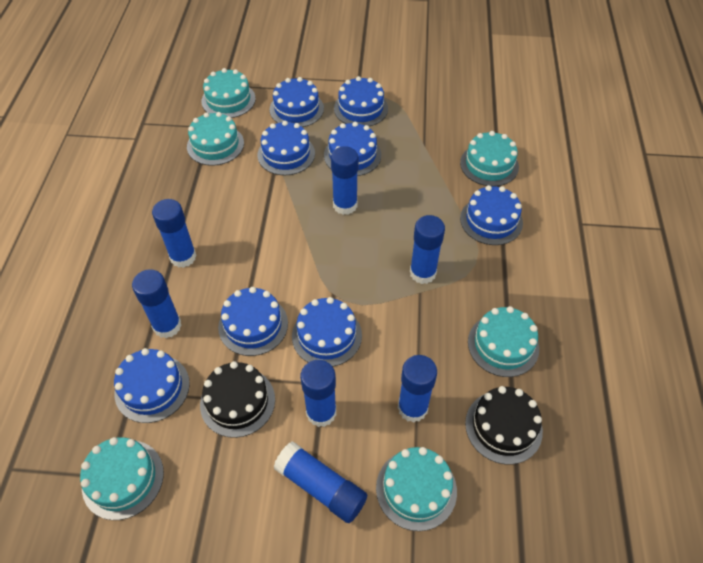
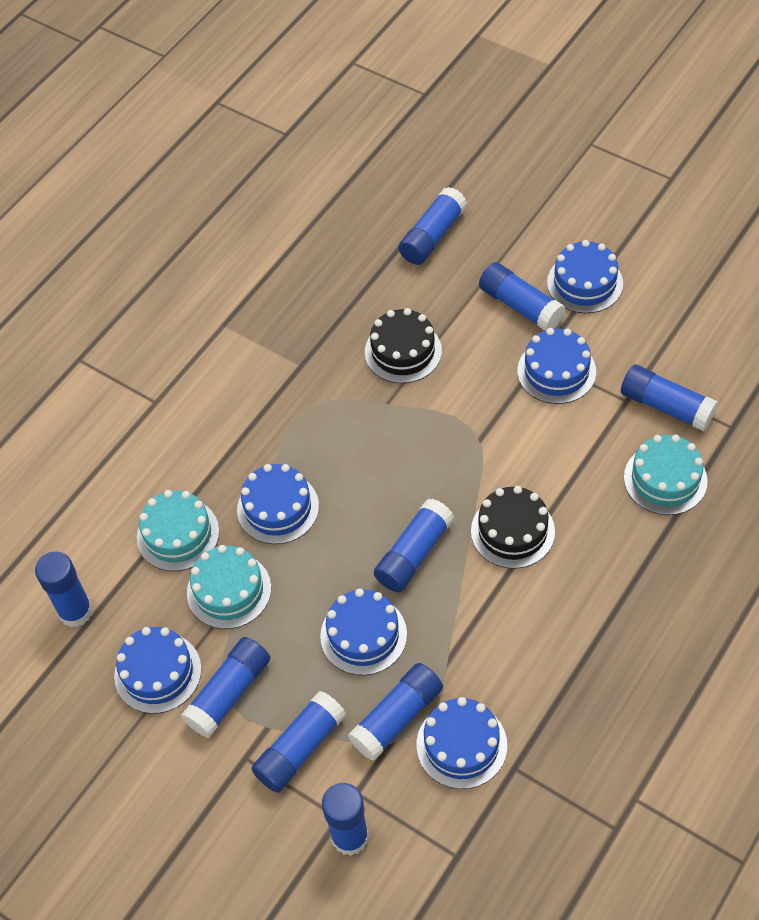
blue cake: [114,348,190,423] [218,287,288,356] [258,121,315,176] [270,77,324,127] [292,297,362,367] [324,122,381,176] [334,76,388,127] [460,185,523,245] = 8 -> [114,627,202,714] [237,464,319,544] [320,589,407,675] [416,697,507,789] [517,328,596,404] [547,240,623,313] = 6
blue glue stick: [132,269,182,338] [152,199,197,268] [274,441,367,523] [300,360,336,427] [331,146,359,215] [398,355,437,423] [410,215,445,284] = 7 -> [35,551,93,627] [181,637,270,738] [251,691,346,793] [322,783,369,856] [348,663,443,761] [374,498,454,592] [398,187,467,265] [479,262,565,331] [621,365,718,431] = 9
turquoise cake: [80,437,164,520] [187,112,244,166] [202,68,256,118] [376,447,457,531] [460,131,519,186] [468,306,539,377] = 6 -> [137,490,219,571] [187,545,271,629] [624,435,708,515] = 3

